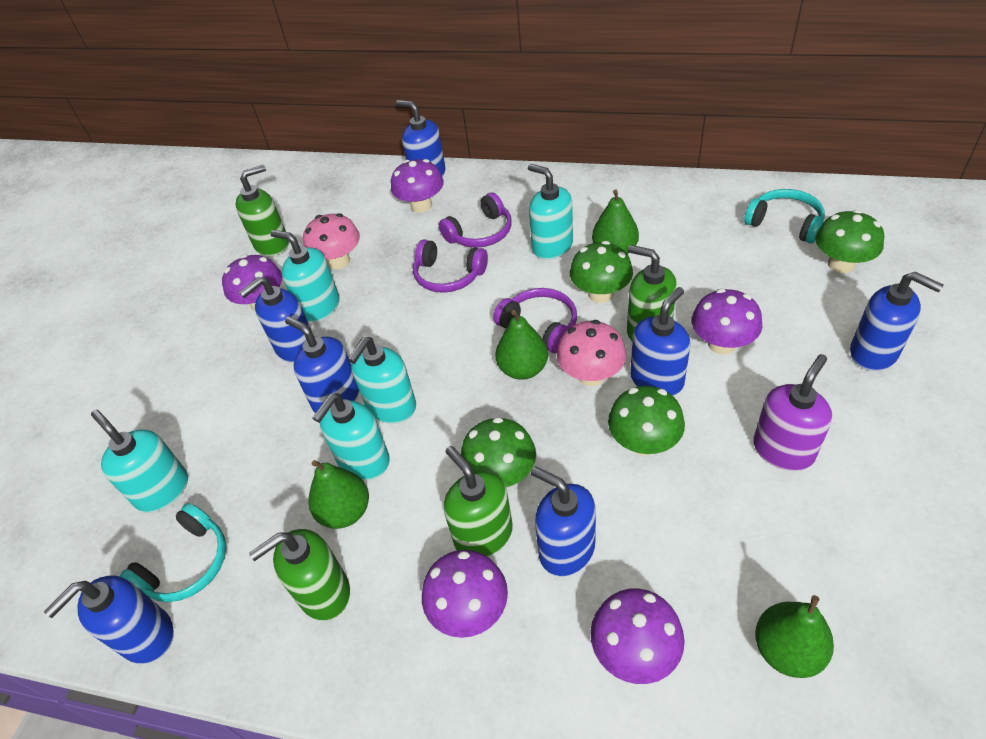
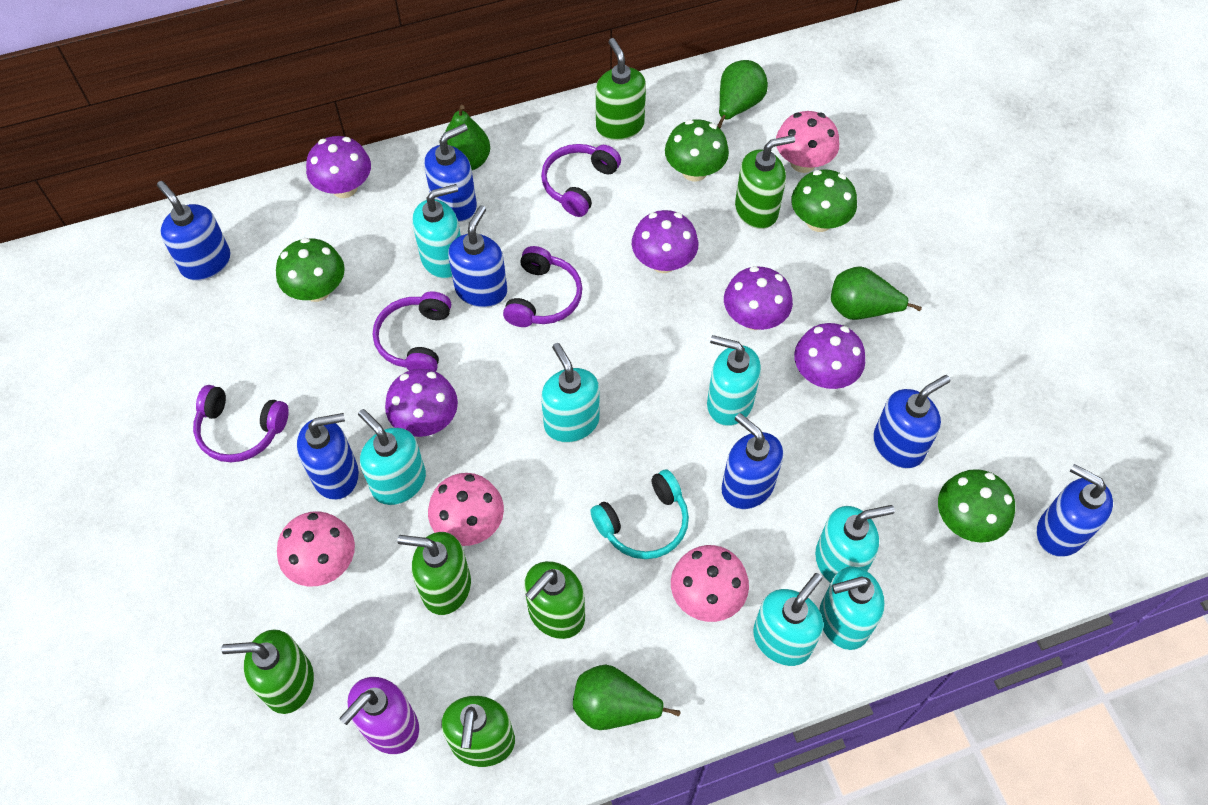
green soap dispenser: [236,165,289,256] [249,529,350,620] [444,446,513,557] [627,245,677,341] = 4 -> [221,629,314,714] [397,532,471,615] [441,696,515,767] [524,561,585,639] [596,38,646,140] [735,135,795,229] = 6
pink mushroom: [303,213,360,269] [557,320,626,386] = 2 -> [277,511,355,587] [428,473,504,546] [671,545,749,622] [776,111,839,173] = 4
purple headphones: [413,239,488,293] [439,192,512,248] [493,288,577,354] = 3 -> [193,385,289,462] [373,292,451,371] [503,246,583,327] [541,144,621,217] = 4
turquoise headphones: [120,503,226,602] [744,189,825,244] = 2 -> [590,469,689,559] = 1
turquoise soap dispenser: [91,410,188,512] [270,230,339,323] [313,393,390,480] [348,337,416,424] [528,164,573,260] = 5 -> [358,409,426,505] [412,184,461,279] [541,343,600,443] [707,335,761,426] [753,573,823,666] [815,505,895,583] [819,567,885,650] = 7

